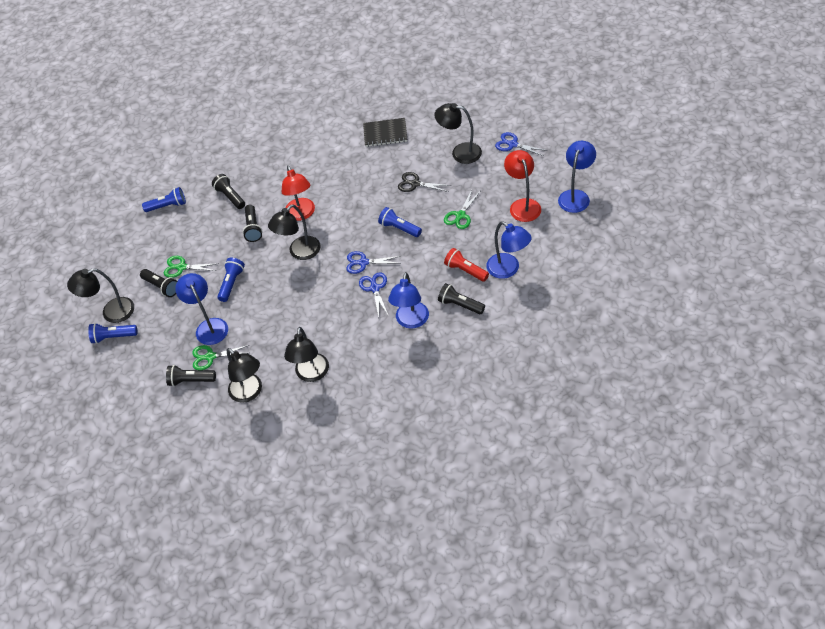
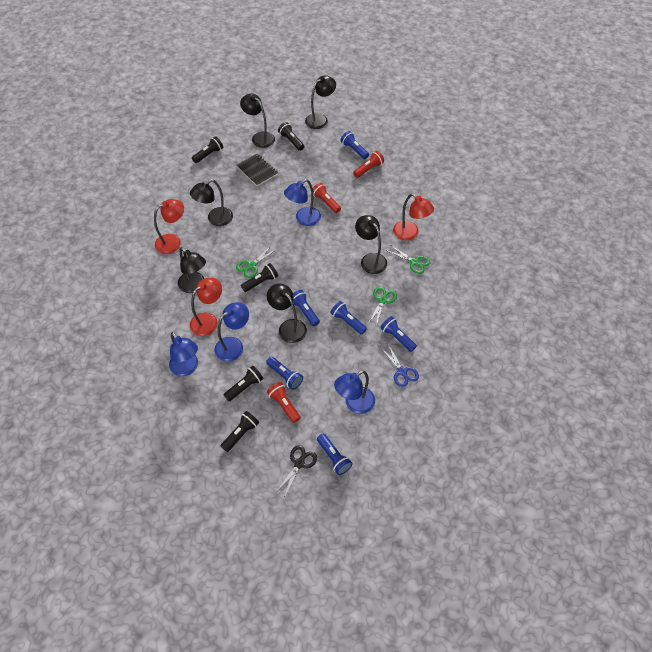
black lamp: [67,268,134,323] [227,348,262,403] [268,204,321,260] [284,327,329,382] [434,103,482,164] = 5 -> [178,247,206,293] [190,179,233,226] [240,93,275,148] [267,283,307,343] [305,75,336,129] [355,215,387,274] = 6
blue flashlight: [88,323,137,344] [142,187,186,212] [217,258,245,302] [378,207,422,237] = 4 -> [266,357,303,390] [293,290,320,326] [317,434,353,475] [330,301,367,335] [341,131,369,159] [380,316,417,352] = 6
blue scissors: [346,251,401,274] [359,272,389,317] [495,132,548,156] = 3 -> [380,344,419,387] = 1
red flashlight: [444,248,489,282] = 1 -> [267,382,301,423] [313,183,341,213] [353,151,384,178] = 3
red lamp: [282,165,315,221] [504,150,541,222] = 2 -> [154,199,184,254] [190,278,222,336] [393,194,434,240] = 3

